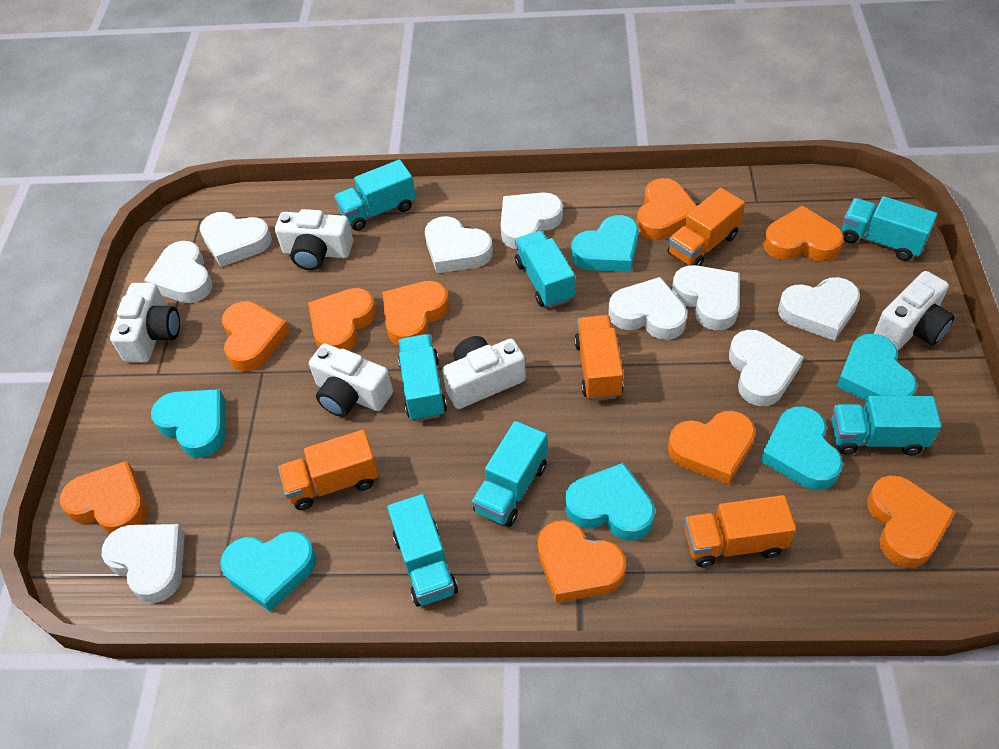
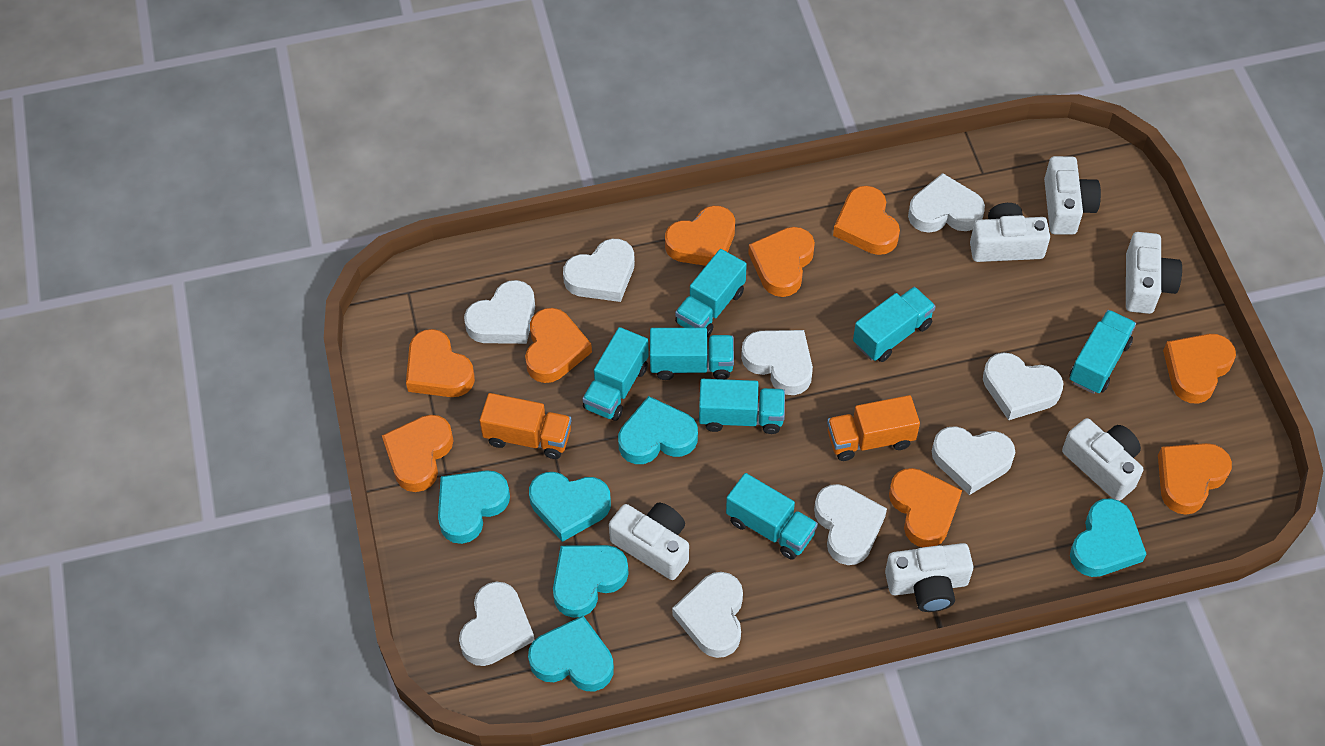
orange truck: [278,430,379,510] [574,315,623,401] [668,188,745,266] [685,495,796,567] = 4 -> [480,393,572,459] [827,395,920,461] = 2
white camera: [110,283,180,362] [275,209,353,270] [309,343,393,417] [442,336,526,409] [874,271,955,350] = 5 -> [609,503,689,580] [885,543,973,612] [970,203,1050,262] [1044,156,1101,235] [1062,418,1143,501] [1126,232,1182,314] = 6

